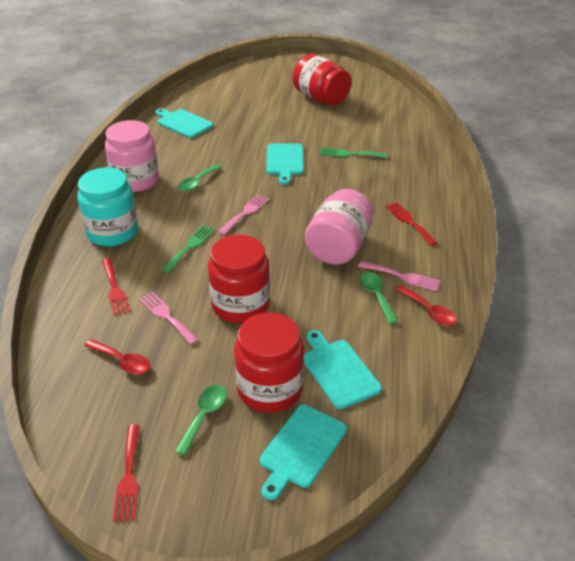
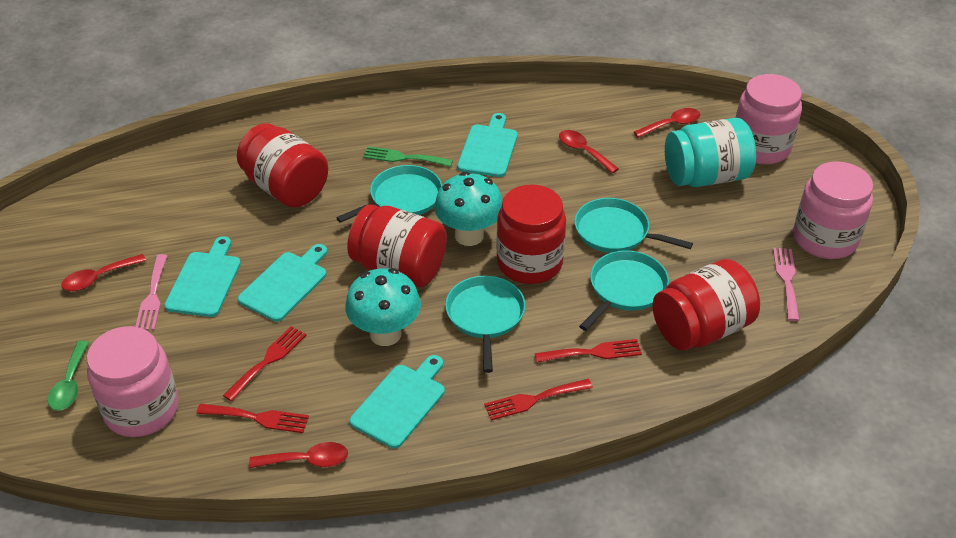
green fork: [162,225,215,273] [320,148,387,158] = 2 -> [363,146,453,167] = 1
green spoon: [175,385,227,456] [178,164,222,191] [360,272,398,324] = 3 -> [48,341,89,411] = 1
pink fork: [139,292,199,345] [218,194,269,235] [358,261,441,292] = 3 -> [135,254,168,330] [773,248,799,321] = 2
pink jar: [105,120,159,192] [305,189,372,265] = 2 -> [87,326,179,437] [736,74,802,165] [793,161,873,259] = 3
red fork: [102,258,130,315] [113,424,140,522] [385,202,438,246] = 3 -> [196,404,309,433] [223,326,306,401] [484,379,593,420] [535,339,642,363] = 4
red jar: [208,235,270,323] [234,313,304,413] [293,54,351,105] = 3 -> [237,123,328,208] [347,204,447,287] [496,184,566,284] [653,259,760,350] = 4
red spoon: [84,339,150,374] [395,285,457,326] = 2 -> [61,254,146,291] [249,442,348,468] [559,130,619,173] [634,108,700,138] = 4
turquoise mushroom: none = 0 -> [345,268,421,346] [434,172,502,246] = 2
turquoise pan: none = 0 -> [336,165,442,223] [445,276,525,373] [574,198,693,253] [579,250,669,331] = 4

